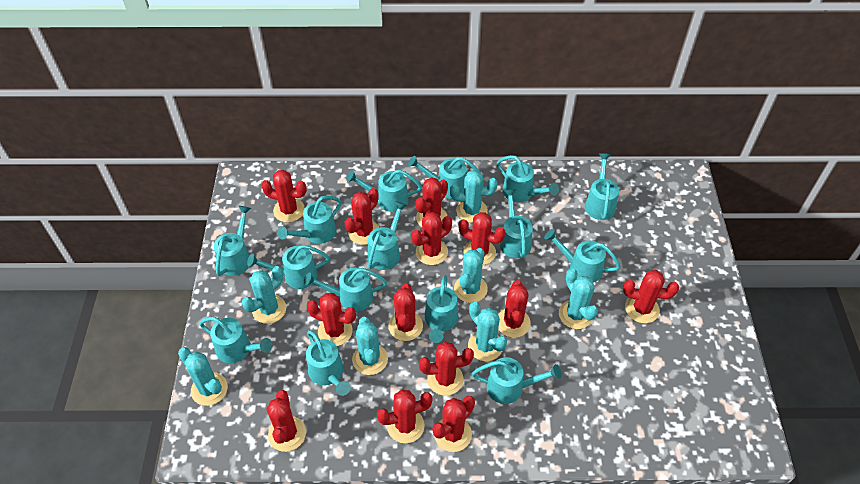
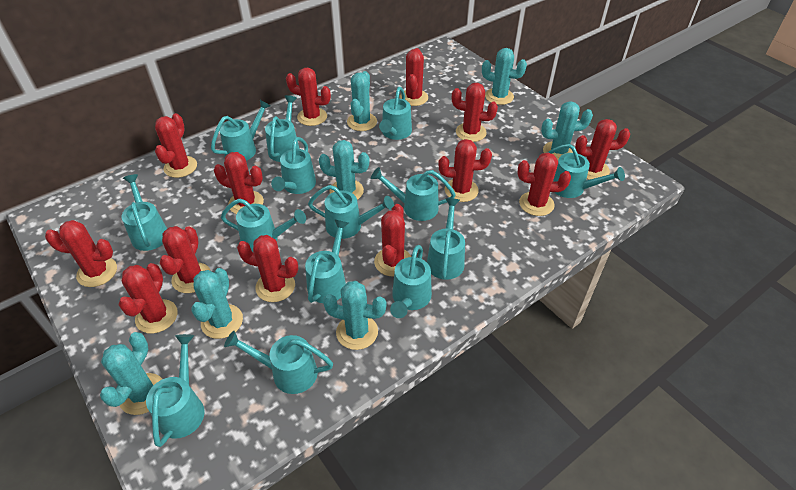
turquoise watering can: [199,317,272,363] [214,206,251,276] [247,245,330,289] [278,195,342,244] [304,267,387,311] [306,330,351,396] [347,170,422,212] [368,201,407,270] [408,156,482,199] [425,275,458,343] [472,357,562,404] [497,155,559,202] [500,189,533,259] [544,229,621,283] [585,153,619,220] = 15 -> [122,174,167,251] [146,334,205,447] [211,100,271,160] [221,199,306,252] [224,331,333,394] [265,95,299,162] [271,137,316,194] [305,219,349,303] [308,185,394,239] [371,167,456,221] [379,87,412,140] [390,245,432,318] [427,198,465,280] [548,144,625,198] = 14

